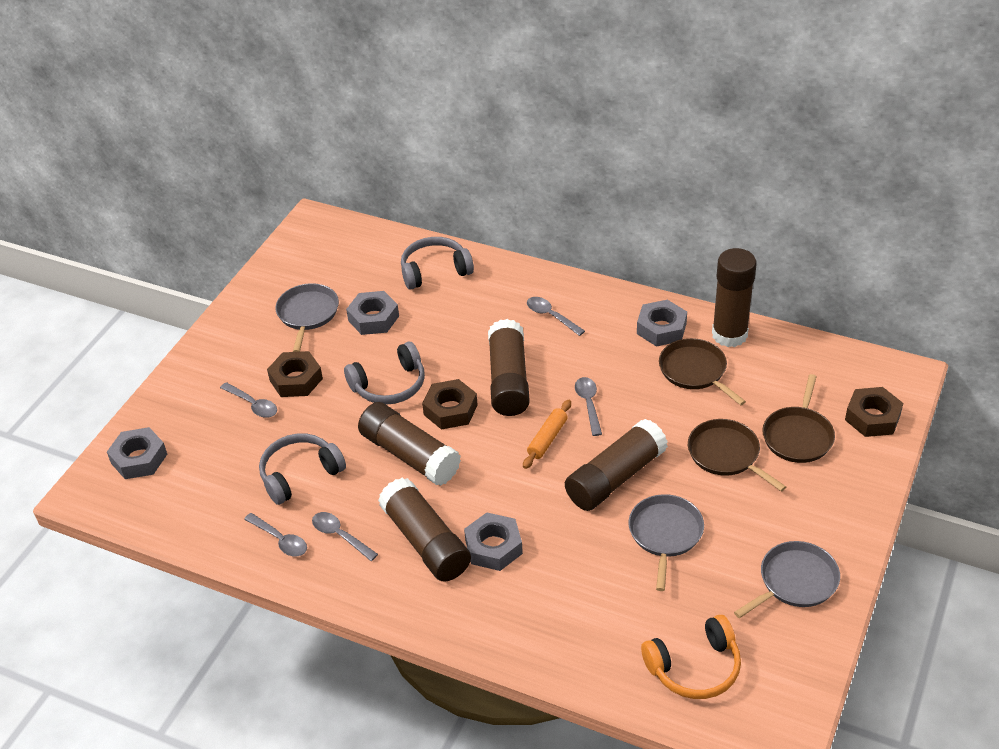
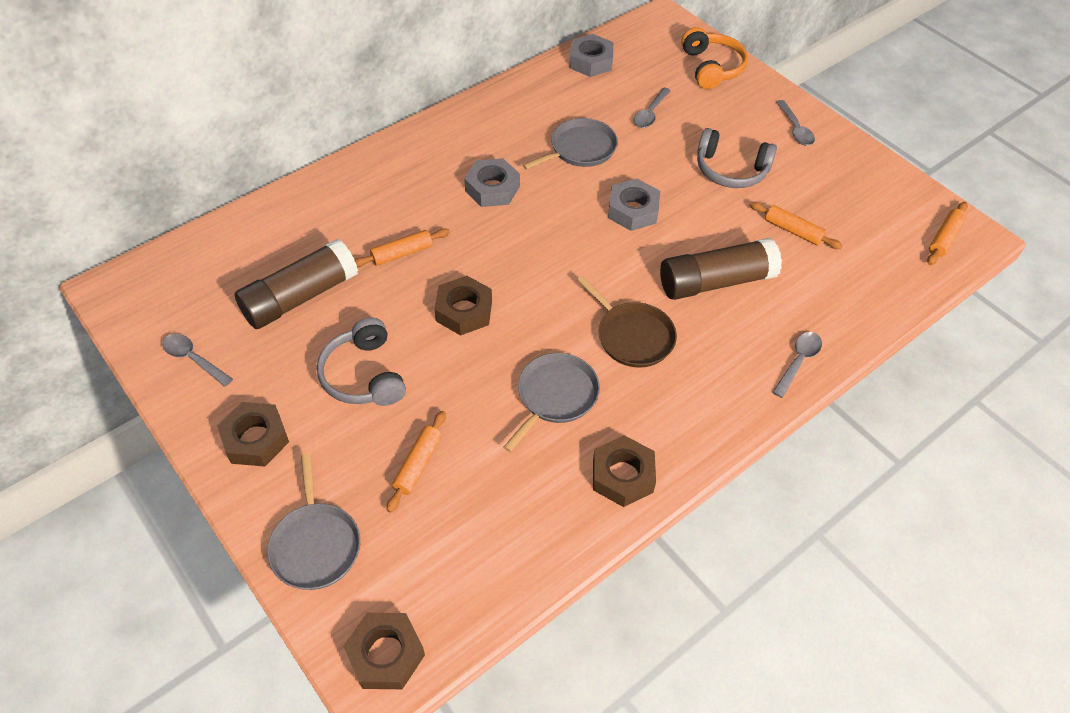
brown glue stick: [358,402,461,486] [378,478,471,582] [488,319,530,416] [565,419,668,511] [712,248,757,347] = 5 -> [234,239,358,329] [660,238,782,300] = 2
brown nut: [267,351,323,397] [422,379,478,430] [845,387,903,437] = 3 -> [217,402,289,466] [343,613,425,689] [435,276,492,336] [593,435,656,507] = 4
brown pan: [659,338,746,405] [688,419,786,492] [762,374,835,463] = 3 -> [577,276,677,368] = 1
grey headphones: [259,433,346,505] [344,342,425,405] [401,237,474,289] = 3 -> [317,318,406,406] [697,128,777,188] = 2
grey nut: [107,427,167,479] [346,291,399,335] [464,513,523,571] [637,300,687,347] = 4 -> [464,158,520,207] [569,34,613,77] [608,179,660,231] = 3
grey spoon: [220,382,277,418] [244,513,307,556] [312,512,378,561] [527,297,585,336] [575,377,602,436] = 5 -> [162,334,233,387] [634,87,671,128] [772,332,822,398] [776,100,815,145] = 4
orange rolling pin: [523,400,571,469] = 1 -> [355,228,450,267] [387,411,446,513] [750,202,842,249] [927,202,968,265] = 4

